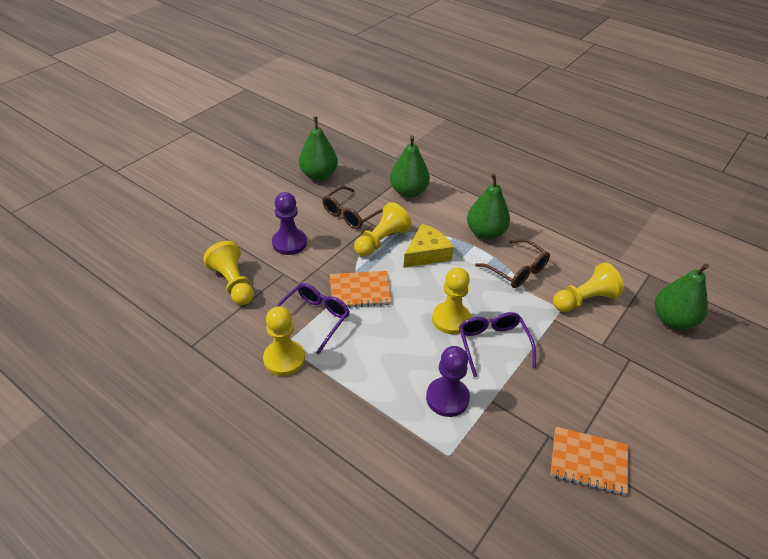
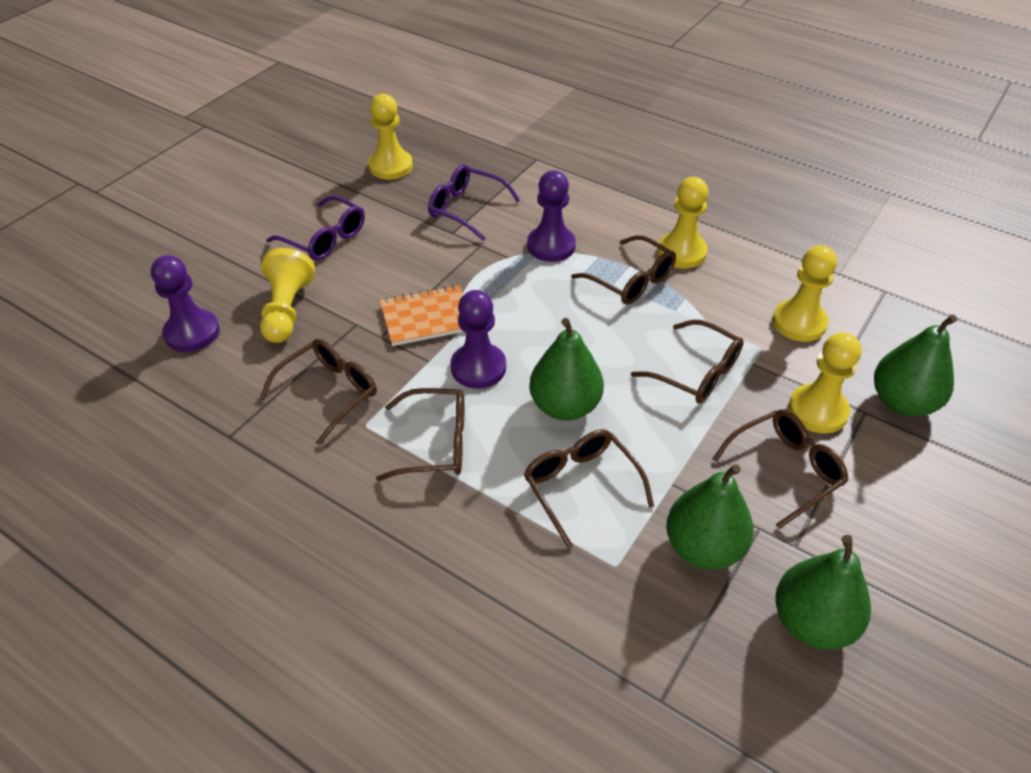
brown glasses: [322,186,383,229] [475,239,550,288] = 2 -> [259,339,377,446] [376,388,464,481] [524,429,654,549] [571,235,676,305] [631,320,744,403] [712,409,849,529] = 6
orange notebook: [330,271,392,308] [551,426,628,495] = 2 -> [380,285,464,346] = 1
purple pawn: [272,192,307,255] [426,346,470,417] = 2 -> [151,255,220,352] [450,290,506,389] [527,170,576,262] = 3
yellow cheese: [403,224,454,268] = 1 -> none = 0

